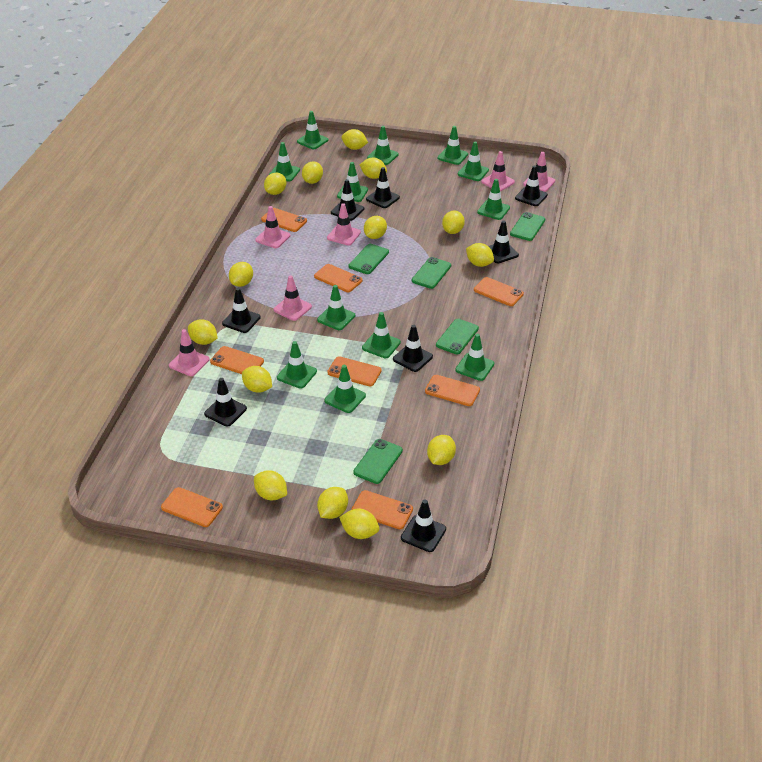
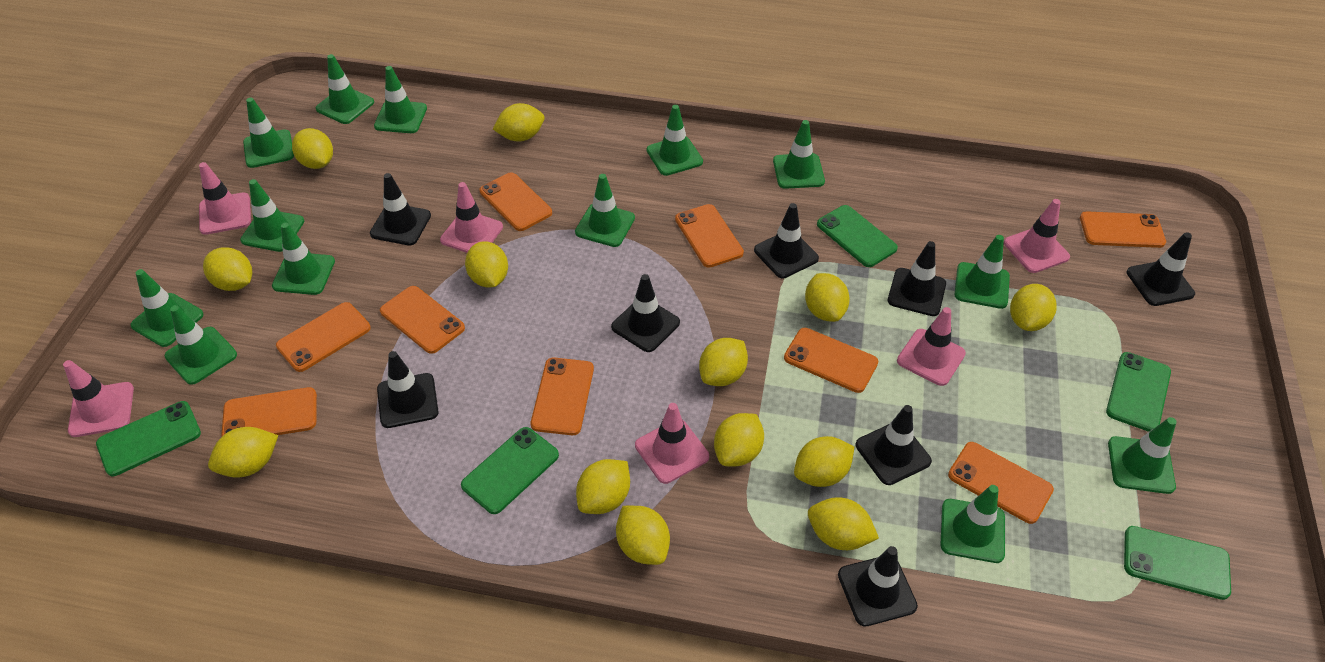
green traffic cone: [269,142,300,181] [277,341,317,389] [297,111,328,149] [317,285,355,330] [324,365,366,413] [337,162,368,202] [362,312,401,358] [367,126,399,165] [437,126,468,165] [455,334,494,381] [458,142,489,181] [477,179,510,220] = 12 -> [130,269,204,347] [164,305,237,385] [240,179,304,252] [243,98,294,168] [272,223,335,295] [316,54,374,124] [374,66,427,133] [575,174,635,247] [647,105,703,176] [773,120,825,189] [940,485,1005,563] [954,235,1010,309] [1108,417,1177,494] = 13
orange phone: [161,487,223,527] [210,346,264,374] [261,208,307,232] [314,264,362,292] [327,356,382,386] [351,490,413,529] [425,375,480,406] [474,277,524,306] = 8 -> [221,387,317,436] [276,302,371,372] [380,286,465,354] [480,172,552,231] [531,358,594,435] [675,204,744,268] [784,328,878,393] [948,442,1054,524] [1080,212,1166,248] = 9
yellow lemon: [188,319,218,345] [229,262,253,287] [242,366,272,393] [254,470,287,500] [264,173,287,195] [302,161,323,184] [317,487,348,519] [339,509,379,539] [341,129,368,150] [360,158,387,179] [364,216,387,239] [427,435,456,465] [442,210,465,234] [466,243,494,267] = 14 -> [203,247,252,291] [208,427,278,478] [292,128,333,169] [465,241,508,288] [493,103,545,141] [576,459,630,514] [616,506,670,565] [699,338,748,386] [714,413,764,467] [794,436,854,487] [805,273,850,322] [808,497,879,550] [1010,284,1056,331] = 13

